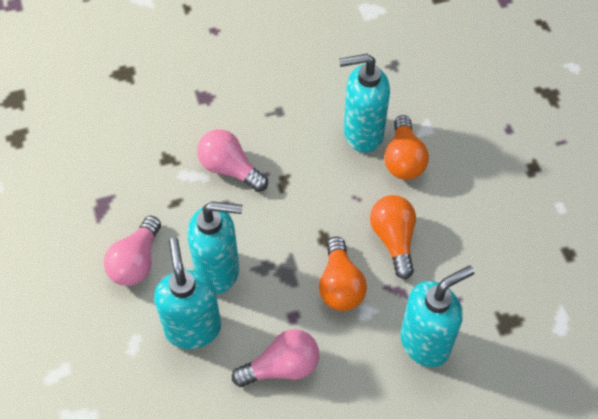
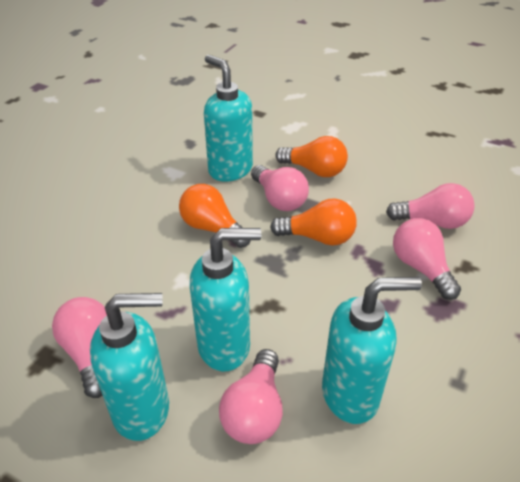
pink light bulb: [104,216,161,286] [197,129,268,192] [232,329,319,387] = 3 -> [52,297,107,398] [219,349,283,444] [251,165,309,211] [386,183,474,229] [393,218,461,300] = 5

